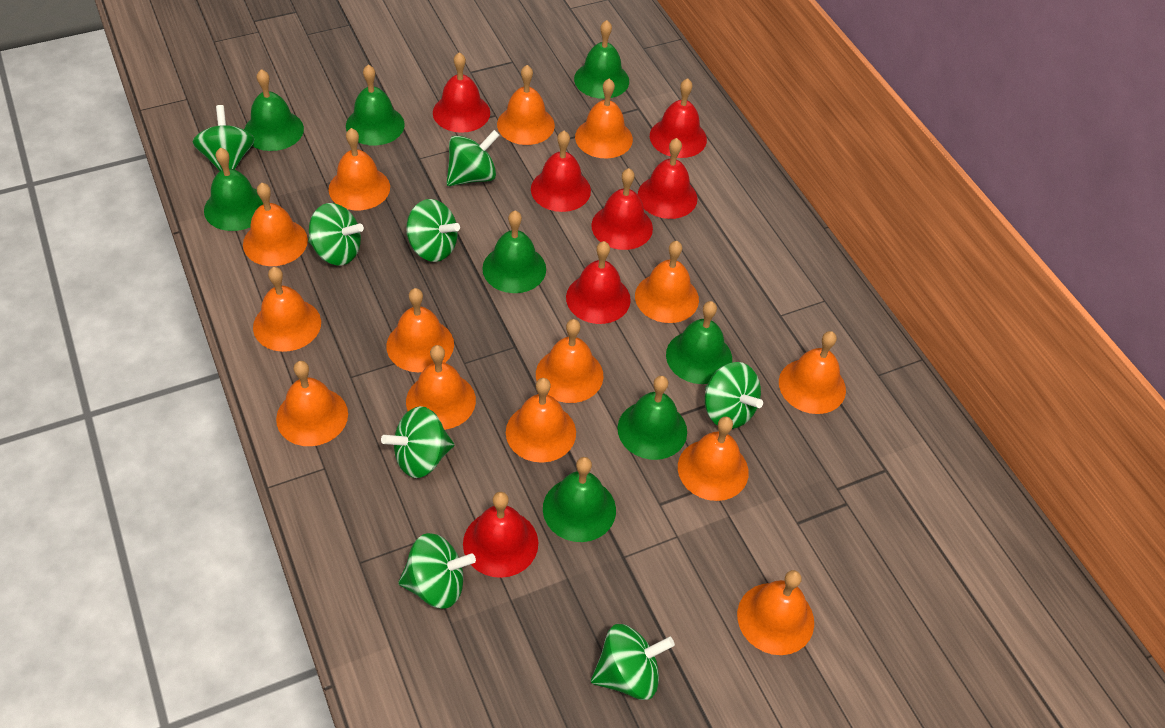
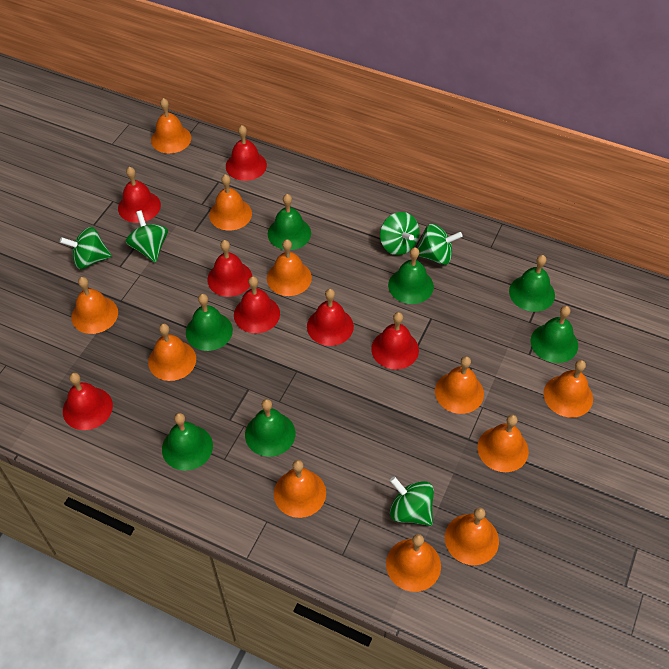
green bell: [204,148,263,231] [244,69,304,151] [346,65,405,146] [482,211,546,293] [543,457,616,542] [574,20,629,99] [618,376,687,460] [666,301,732,384] = 8 -> [162,413,213,471] [186,294,233,351] [245,399,295,457] [268,194,311,250] [388,247,434,304] [509,255,555,312] [531,306,578,363] = 7
green spinning top: [193,105,254,171] [308,203,364,265] [381,406,454,478] [398,533,476,609] [406,199,460,262] [447,130,499,186] [591,624,675,700] [705,362,763,429] = 8 -> [60,227,112,269] [126,210,168,263] [380,212,420,255] [390,476,434,526] [418,224,463,265] = 5
orange bell: [243,183,308,266] [253,267,321,352] [276,361,348,446] [329,128,390,210] [386,288,454,372] [406,345,476,430] [497,65,555,145] [506,378,576,463] [536,319,603,403] [575,78,633,159] [635,241,699,323] [678,416,749,501] [737,570,814,655] [779,331,846,414] = 14 -> [71,277,118,334] [148,324,196,381] [151,98,191,153] [209,174,252,231] [267,239,312,296] [274,460,326,518] [386,534,441,592] [435,356,484,414] [445,508,499,565] [477,415,529,472] [543,360,593,418] = 11

